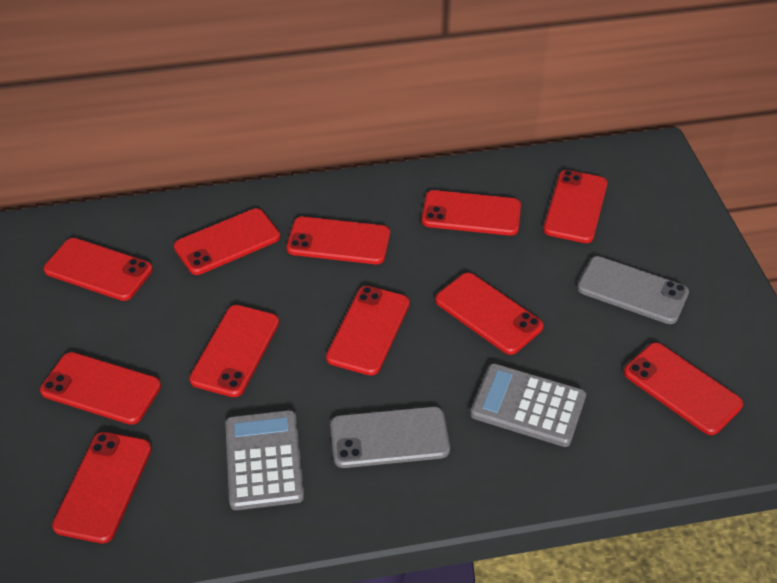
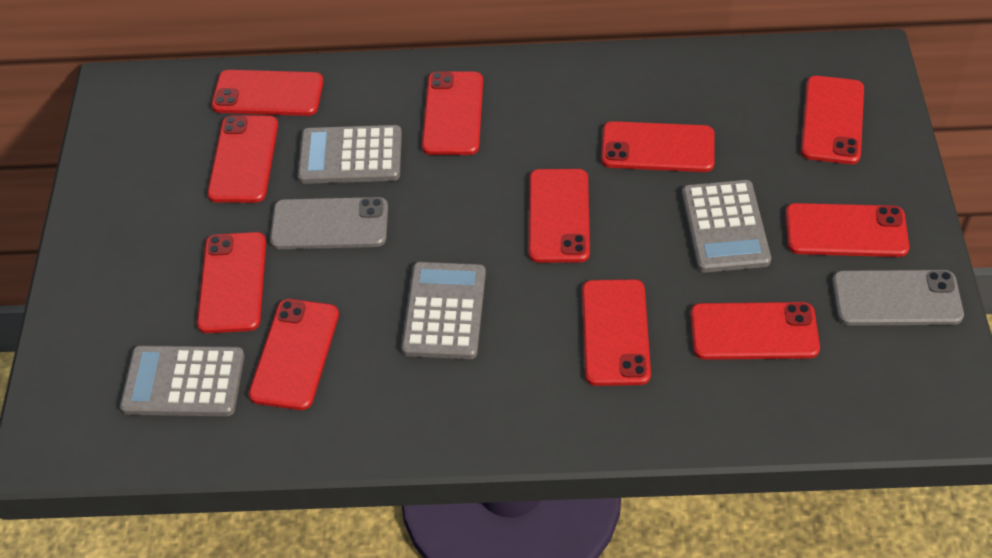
grey calculator: [225,410,304,510] [470,364,586,447] = 2 -> [120,345,245,416] [298,125,402,184] [401,262,486,359] [682,180,771,273] = 4

